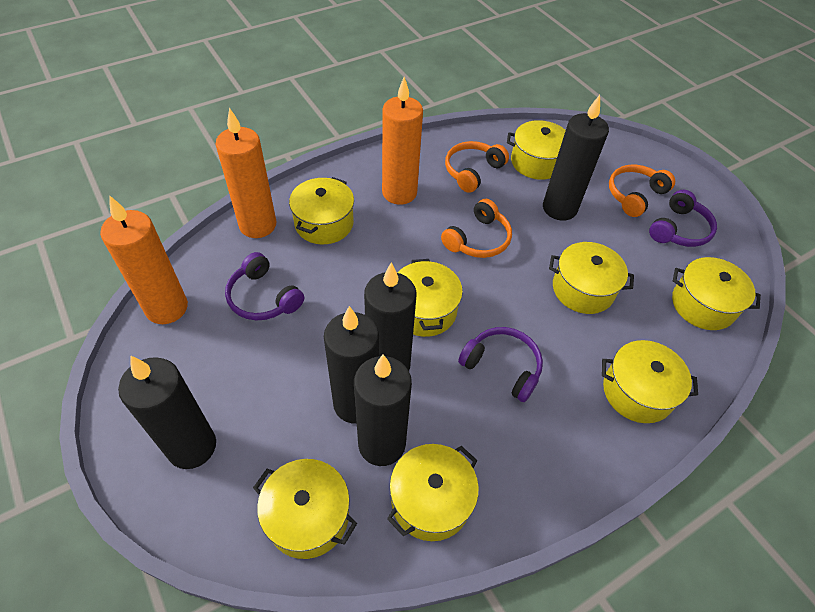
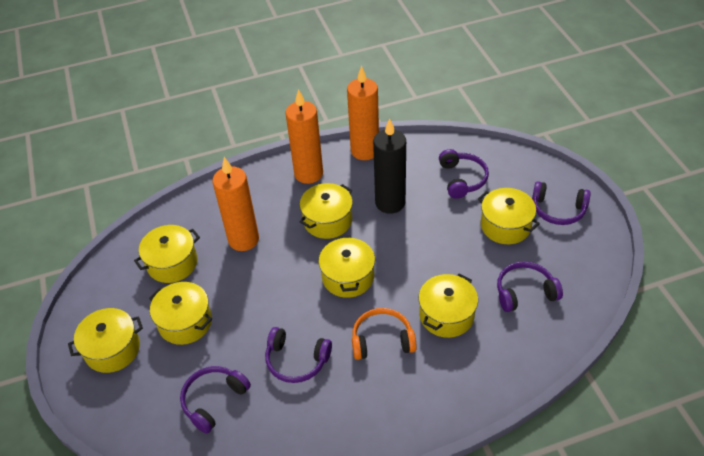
black candle: [118,356,216,469] [324,306,379,424] [354,355,412,466] [364,262,417,370] [543,95,609,221] = 5 -> [373,118,406,214] = 1
orange headphones: [441,199,512,258] [445,141,509,193] [609,165,675,217] = 3 -> [352,308,417,360] = 1
purple headphones: [225,252,304,320] [458,327,543,402] [649,189,717,247] = 3 -> [180,366,251,434] [265,327,332,383] [439,149,489,199] [497,261,563,312] [532,181,591,225] = 5
yellow pot: [253,459,357,559] [289,177,354,244] [387,444,479,541] [398,259,463,337] [507,120,566,180] [549,242,634,314] [602,340,698,423] [672,257,761,330] = 8 -> [68,308,143,373] [134,225,200,283] [149,282,212,345] [300,183,353,239] [319,235,375,298] [418,273,478,338] [478,188,540,244] = 7

